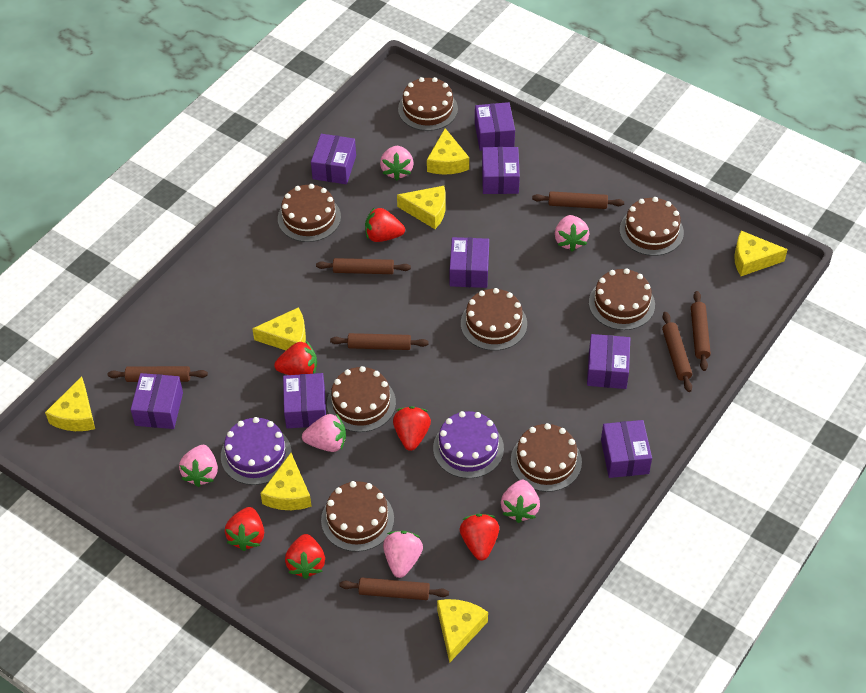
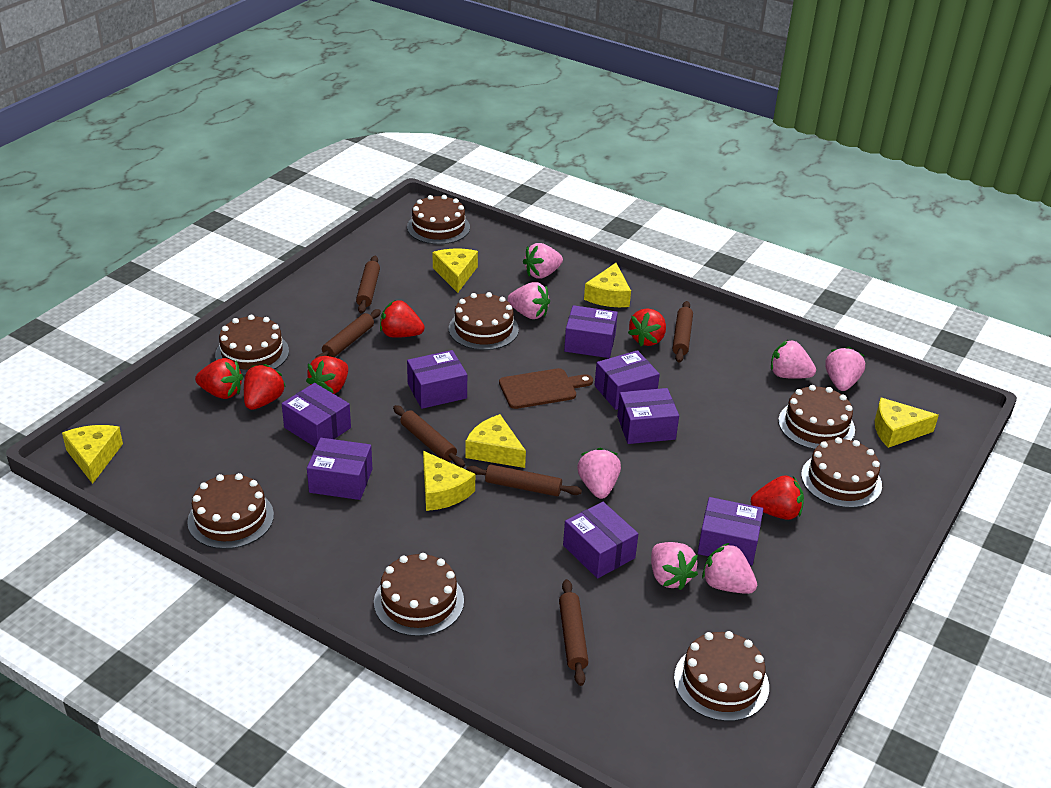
brown cutting board: none = 0 -> [499,368,593,409] = 1
brown rolling pin: [108,366,208,382] [316,258,411,274] [330,333,429,350] [339,578,449,600] [532,191,624,209] [662,312,692,392] [691,291,711,371] = 7 -> [315,309,381,358] [356,256,380,313] [393,405,465,468] [466,464,582,496] [559,579,589,686] [673,301,693,363] = 6
pink strawberry: [179,445,218,487] [302,413,346,452] [380,146,414,180] [383,531,423,578] [501,480,540,523] [555,215,589,251] = 6 -> [507,282,550,319] [523,243,563,279] [577,448,621,499] [651,542,698,590] [702,543,757,594] [771,340,816,379] [825,347,865,391] = 7
purple cake: [221,417,292,485] [433,411,504,478] = 2 -> none = 0
yellow cheese: [45,376,95,431] [252,307,306,350] [260,453,312,510] [397,186,446,229] [427,128,469,175] [437,599,488,663] [734,231,788,276] = 7 -> [62,425,123,484] [423,451,475,511] [433,248,478,293] [465,414,526,468] [584,263,631,307] [875,398,939,448] = 6

